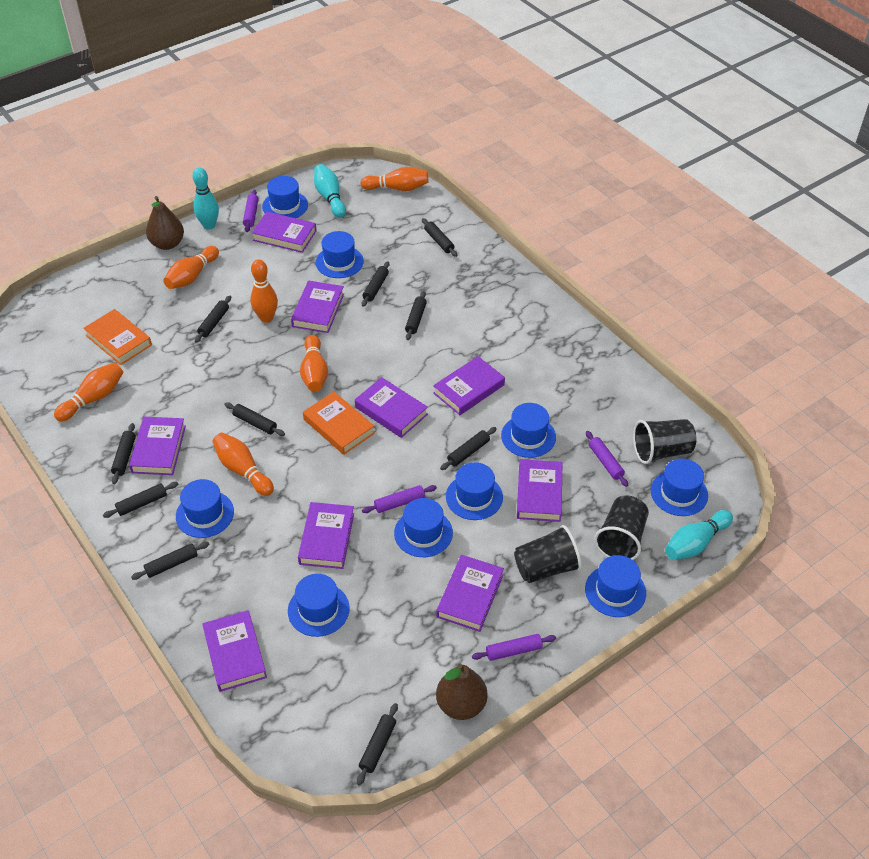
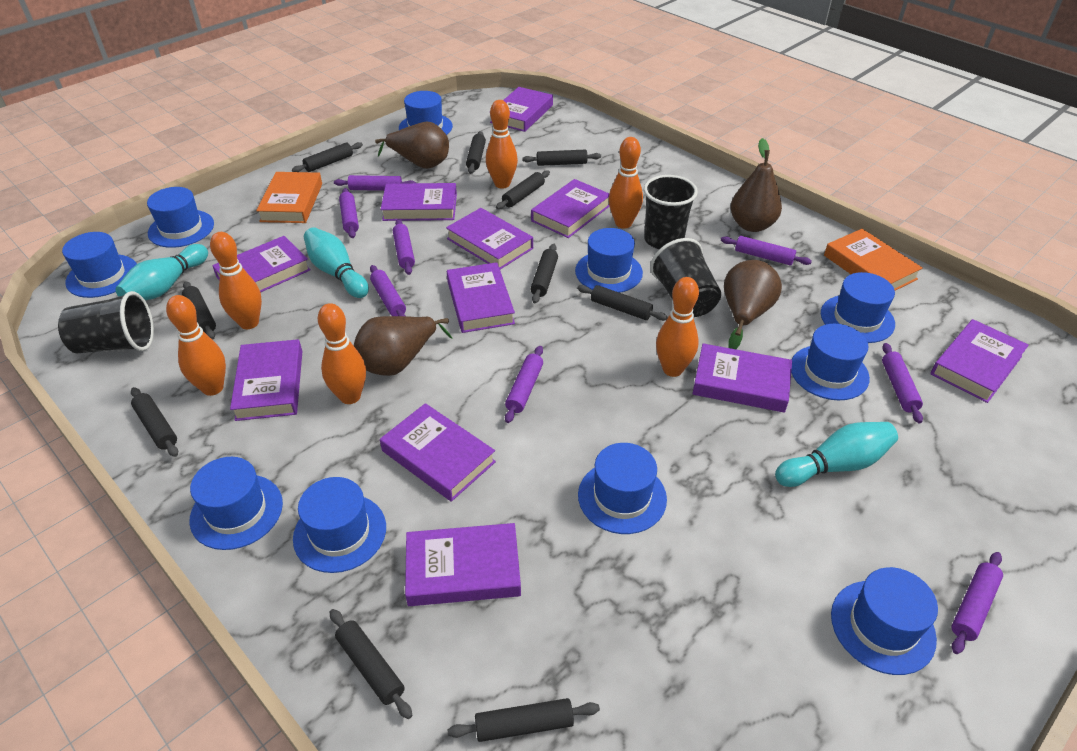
blue hat: [176,479,234,538] [262,176,308,218] [288,574,350,637] [316,231,364,278] [394,498,453,557] [446,462,503,520] [501,403,556,458] [585,555,646,617] [651,459,708,516] = 9 -> [62,232,137,298] [147,187,214,248] [189,457,283,550] [293,477,386,573] [399,91,453,135] [575,228,643,293] [578,443,667,534] [791,324,870,400] [821,272,895,343] [831,567,938,675] = 10
brown pear: [146,196,184,250] [436,664,488,720] = 2 -> [354,316,452,376] [375,122,449,169] [724,260,782,349] [730,138,782,232] = 4
purple book: [129,417,186,475] [202,610,267,692] [252,212,316,253] [291,280,344,333] [298,502,354,569] [355,377,428,438] [433,356,505,415] [436,555,504,632] [517,459,562,522] = 9 -> [212,236,311,292] [230,339,303,421] [380,183,457,221] [380,403,496,502] [405,523,521,606] [446,208,533,269] [447,262,515,333] [490,87,553,132] [531,179,610,238] [692,343,792,413] [930,319,1029,403] = 11
purple rolling pin: [243,190,259,232] [362,485,437,513] [472,634,556,661] [586,431,628,487] = 4 -> [334,175,416,191] [339,188,359,238] [370,265,406,316] [393,219,415,275] [505,346,543,423] [721,236,812,265] [882,343,923,423] [951,552,1003,654] = 8

